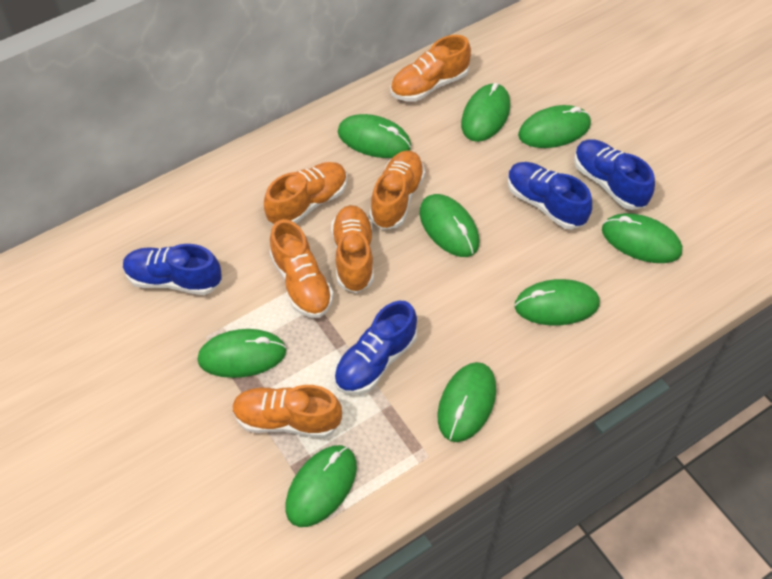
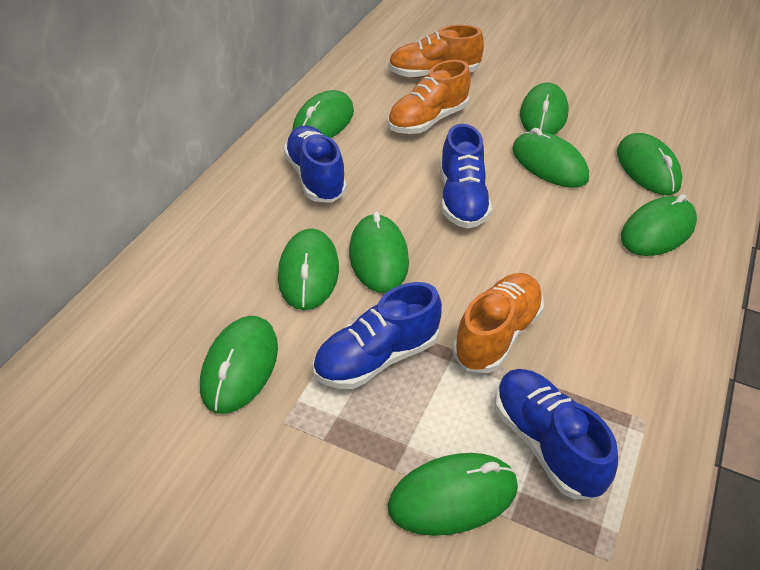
orange shoe: [232,385,342,438] [264,162,347,225] [269,219,334,318] [331,205,374,293] [369,151,425,230] [390,35,471,102] = 6 -> [388,25,484,78] [388,60,471,134] [452,273,544,373] = 3

